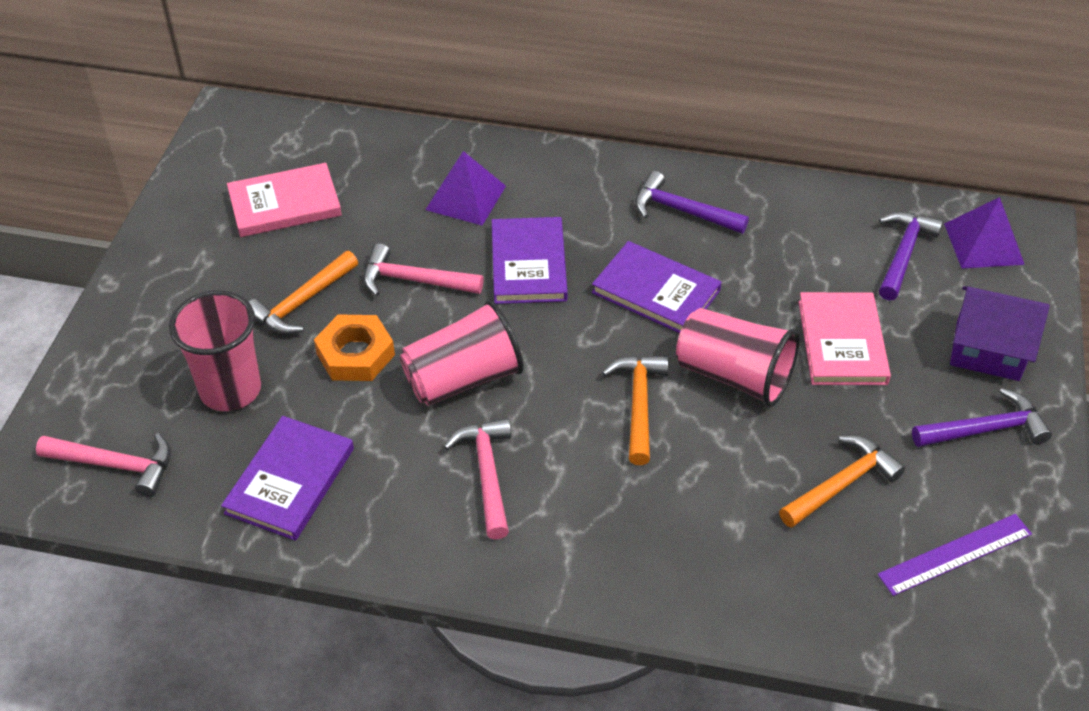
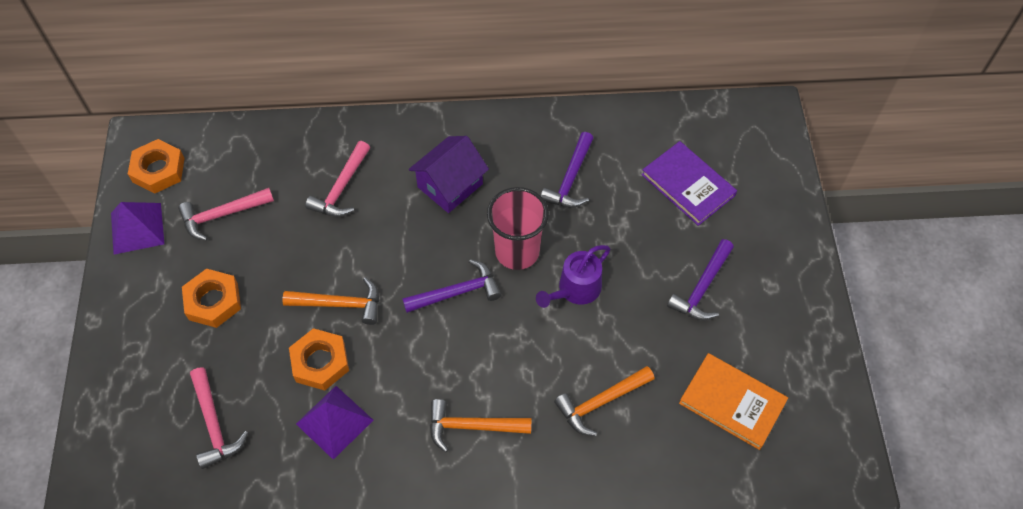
orange book: none = 0 -> [679,353,788,450] = 1
orange nut: [314,315,395,381] = 1 -> [128,139,185,194] [182,268,241,328] [289,328,349,391] = 3
pink book: [227,163,342,237] [798,292,891,385] = 2 -> none = 0
pink cup: [169,290,261,411] [400,300,524,406] [676,308,800,407] = 3 -> [487,187,549,270] = 1
purple book: [221,416,354,541] [492,217,568,304] [592,241,721,333] = 3 -> [641,141,737,226] = 1
purple ruler: [877,514,1032,596] = 1 -> none = 0
purple watering can: none = 0 -> [536,245,610,308] = 1

